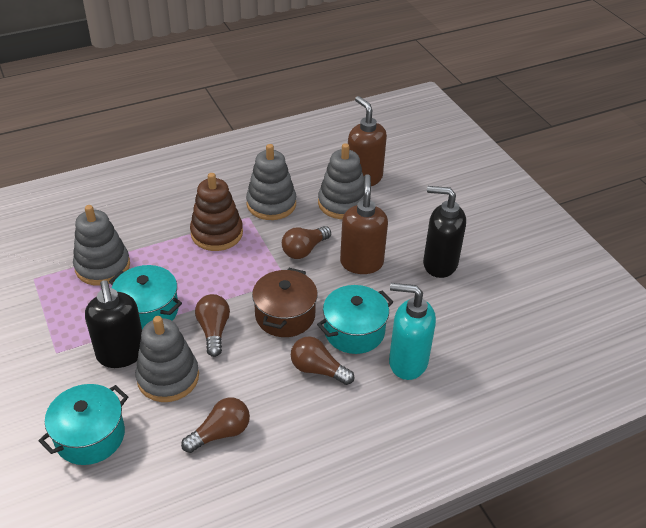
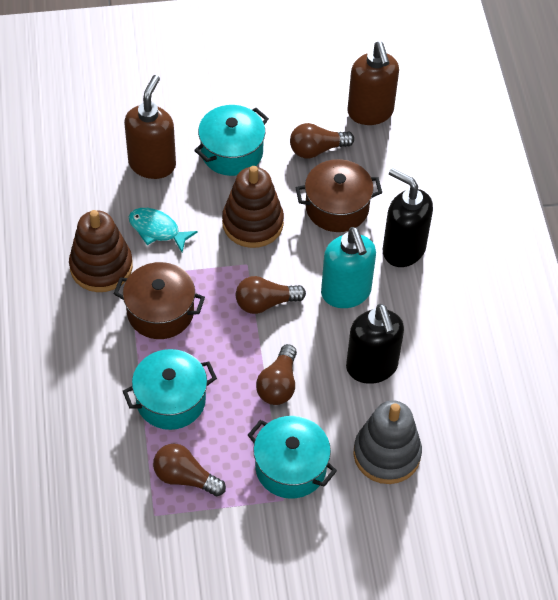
brown pot: [252,268,318,337] = 1 -> [114,262,205,339] [296,159,382,232] = 2
brown stacking toy: [190,173,243,251] = 1 -> [69,210,133,292] [222,166,284,248] = 2
grey stacking toy: [73,205,130,286] [135,316,199,402] [246,144,296,220] [318,143,364,219] = 4 -> [353,400,422,484] = 1
turquoise fish: none = 0 -> [129,208,198,252] = 1

